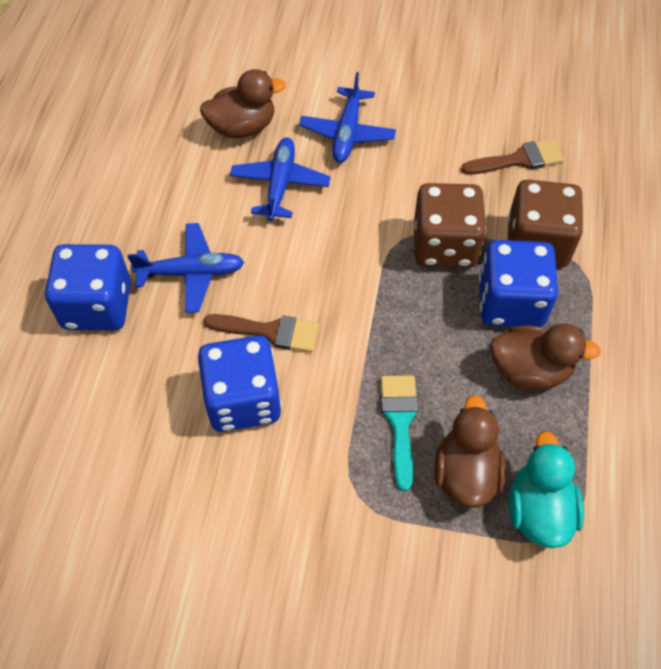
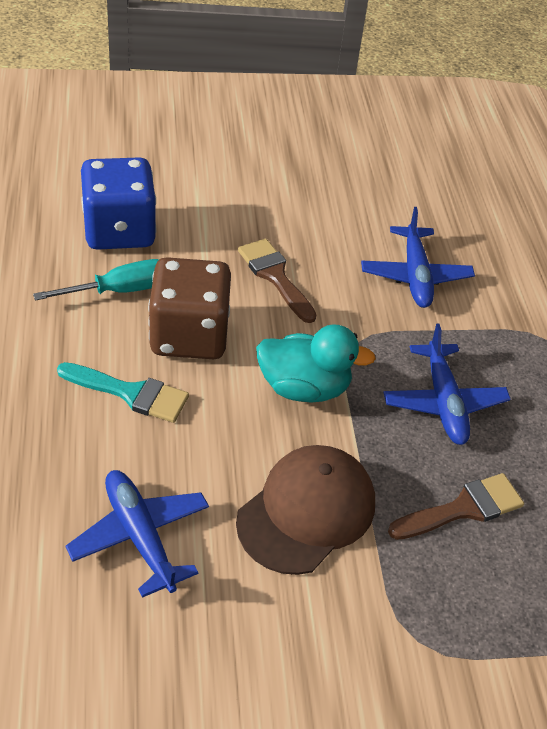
blue dice: [45,244,131,330] [198,335,281,432] [479,240,558,327] = 3 -> [81,157,156,250] = 1
brown cap: none = 0 -> [236,445,375,575] = 1
brown dice: [414,183,486,268] [508,180,583,267] = 2 -> [148,257,231,359] = 1
brown duck: [200,69,286,139] [434,395,507,508] [490,324,601,390] = 3 -> none = 0
turquoise screwdriver: none = 0 -> [33,259,159,301] = 1

